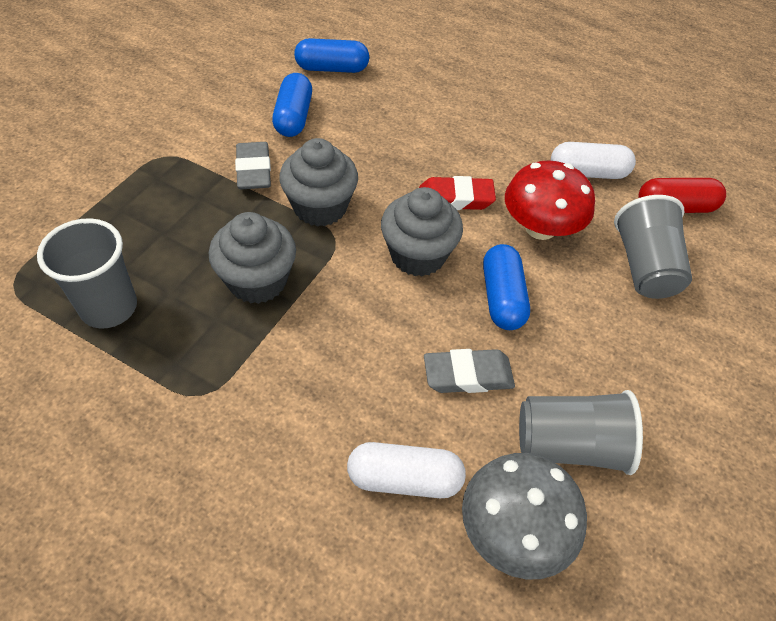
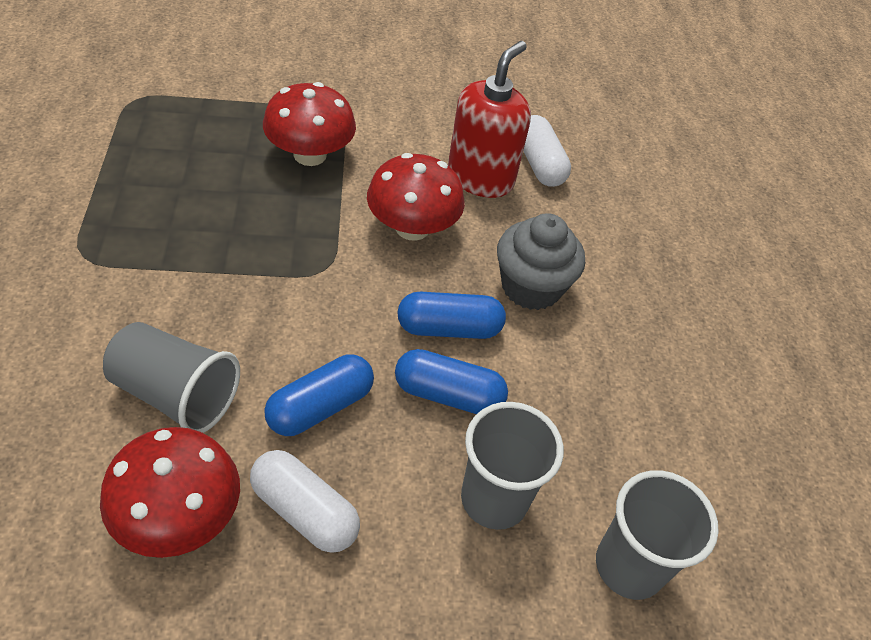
grey cupcake: [209,212,296,304] [279,138,358,226] [381,187,463,277] = 3 -> [497,213,585,310] = 1
grey eraser: [235,142,271,189] [424,349,515,393] = 2 -> none = 0
grey mushroom: [462,453,587,580] = 1 -> none = 0
red capsule: [638,178,726,213] = 1 -> none = 0
red eraser: [419,176,496,210] = 1 -> none = 0
red mushroom: [505,160,595,240] = 1 -> [100,427,240,558] [263,82,356,166] [367,153,465,241] = 3
red soap dispenser: none = 0 -> [448,41,531,198] = 1

